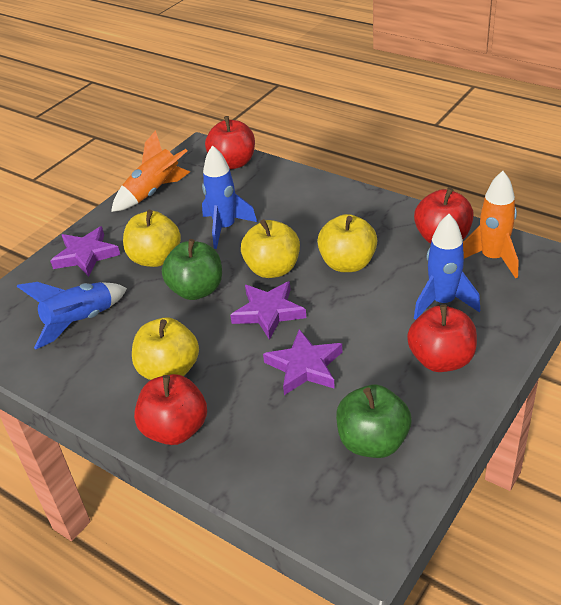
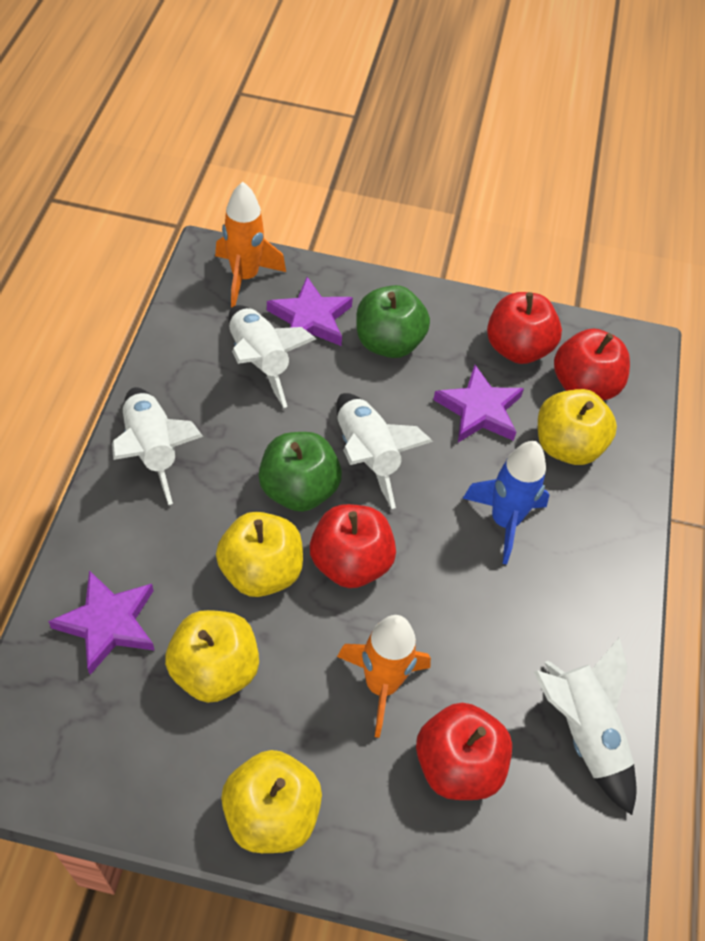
blue rocket: [17,282,127,349] [202,145,257,249] [414,214,480,320] = 3 -> [463,441,550,564] = 1
white rocket: none = 0 -> [112,387,203,505] [229,305,316,408] [336,393,433,509] [533,637,637,815] = 4

